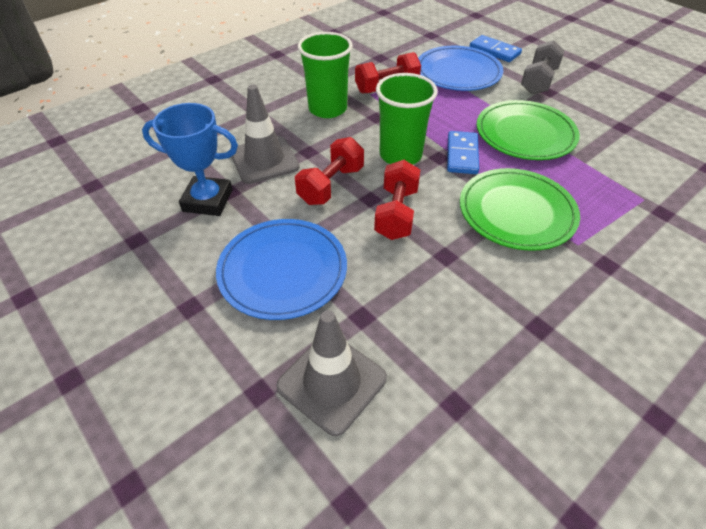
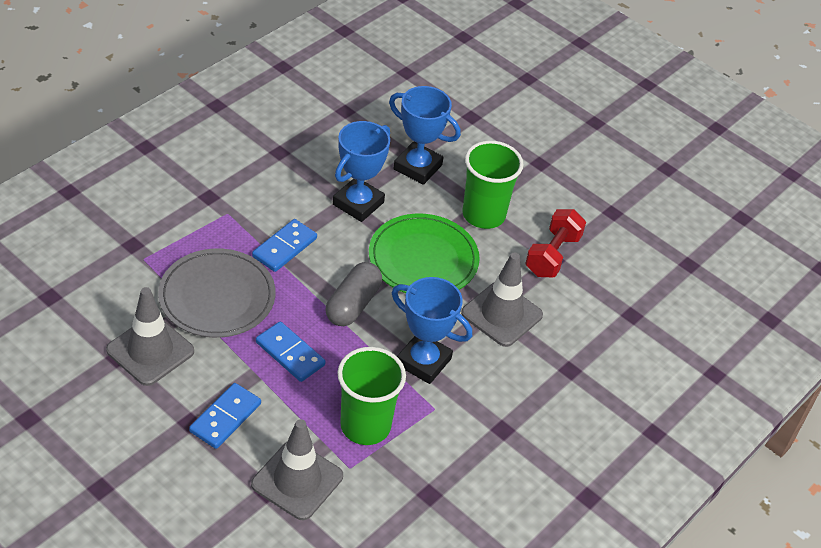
blue domino: [447,131,479,174] [469,35,522,62] = 2 -> [189,383,261,449] [252,219,317,272] [256,321,326,382] = 3
blue plate: [216,219,347,320] [418,46,503,91] = 2 -> none = 0
blue trophy: [142,103,238,216] = 1 -> [333,121,390,222] [389,86,461,185] [392,277,472,384] = 3
green plate: [460,168,580,251] [477,100,580,160] = 2 -> [369,213,480,293] = 1
grey capsule: none = 0 -> [326,262,382,326] = 1
grey dumbbell: [521,40,565,95] = 1 -> none = 0
grey plate: none = 0 -> [158,249,276,338] = 1
grey traffic cone: [232,85,299,184] [276,310,387,436] = 2 -> [106,287,194,386] [251,419,343,520] [461,252,543,347] = 3
red dumbbell: [295,137,364,205] [355,52,421,94] [374,160,420,240] = 3 -> [525,209,586,277] = 1

